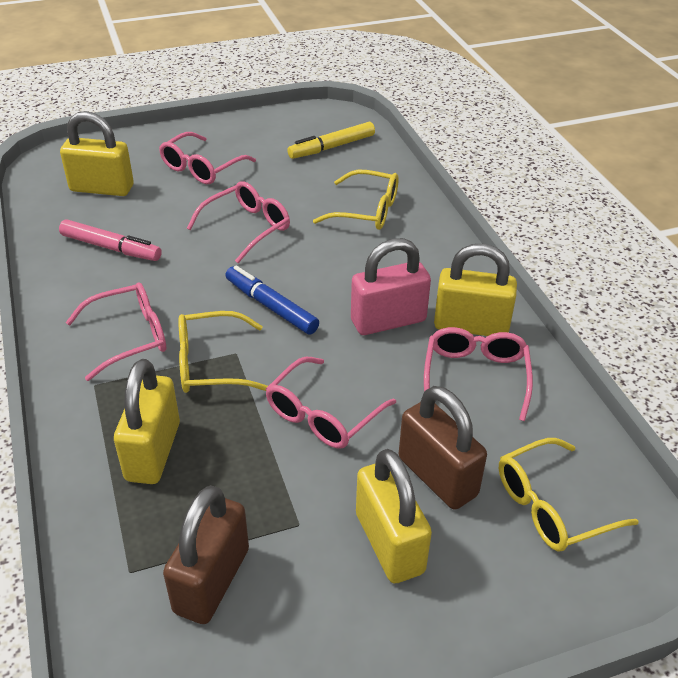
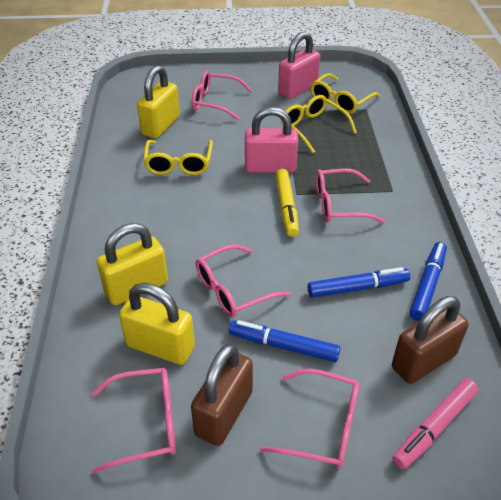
blue marker: [225,266,319,334] = 1 -> [228,320,340,362] [308,267,410,298] [409,242,447,321] = 3
pink padlock: [351,238,431,335] = 1 -> [245,107,298,173] [278,32,320,99] = 2
yellow padlock: [60,111,134,196] [114,359,180,484] [356,449,432,583] [434,244,517,336] = 4 -> [97,223,168,305] [119,282,195,365] [137,65,180,138] = 3

